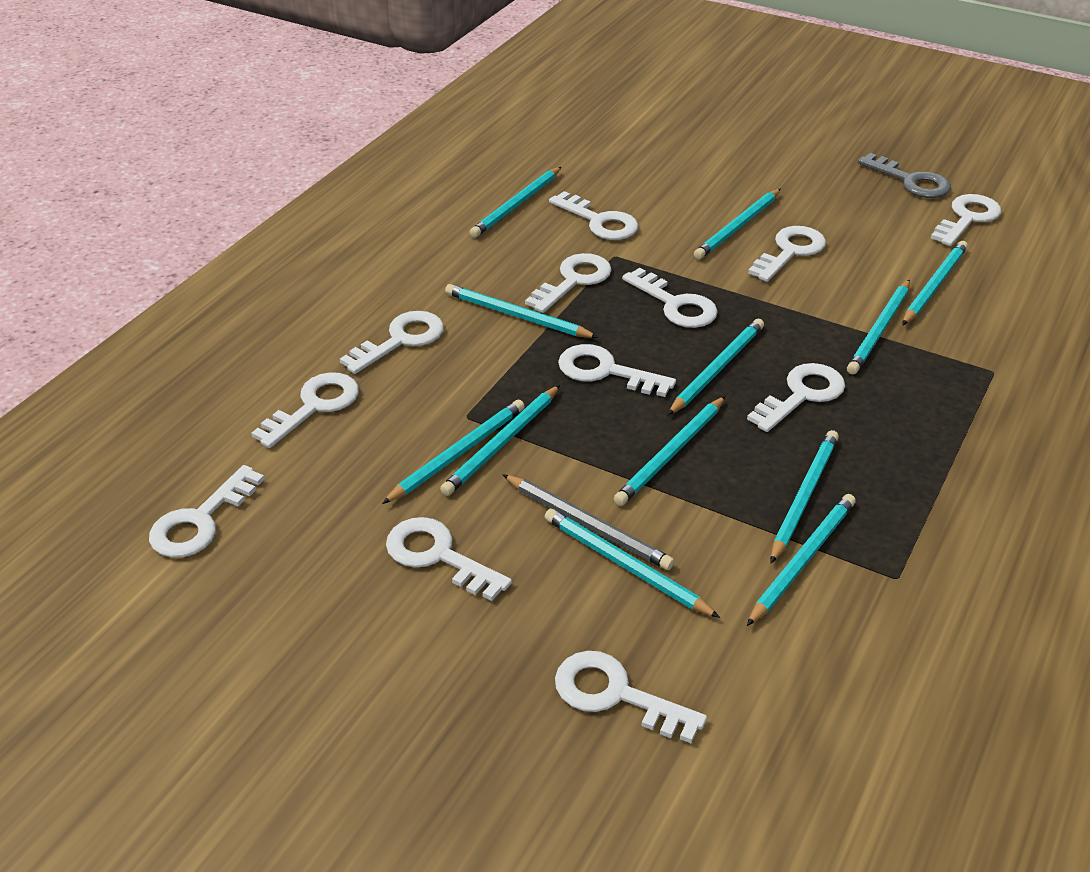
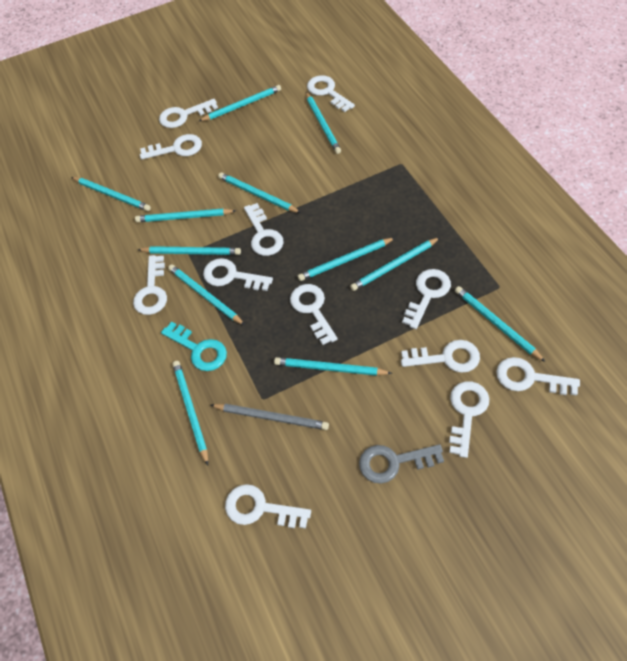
turquoise key: none = 0 -> [161,322,227,371] = 1

